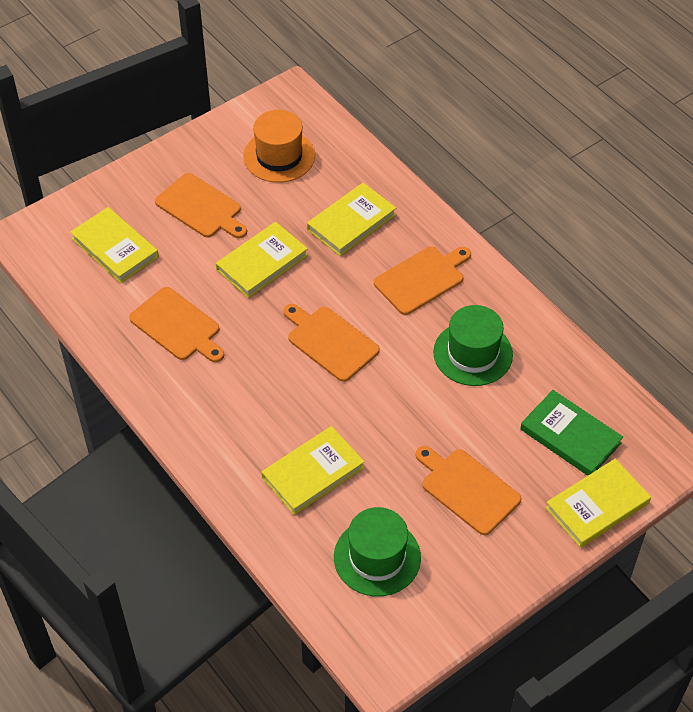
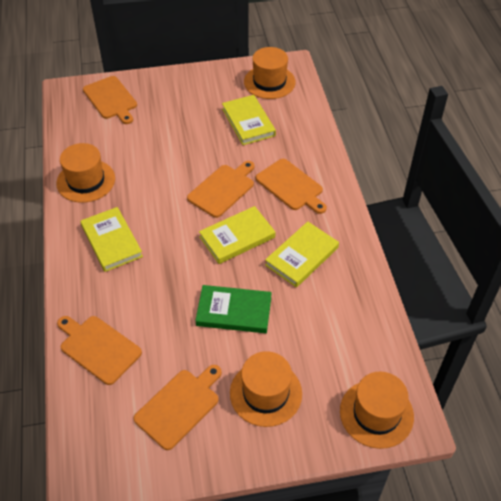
green hat: [334,507,421,597] [433,305,513,386] = 2 -> none = 0
orange hat: [243,110,315,183] = 1 -> [56,143,115,203] [230,351,302,427] [244,47,296,99] [340,372,414,449] = 4
yellow book: [70,207,159,283] [216,222,308,298] [262,426,364,515] [307,183,396,256] [546,459,651,548] = 5 -> [80,207,143,272] [199,206,275,264] [222,95,276,145] [265,222,339,287] = 4

